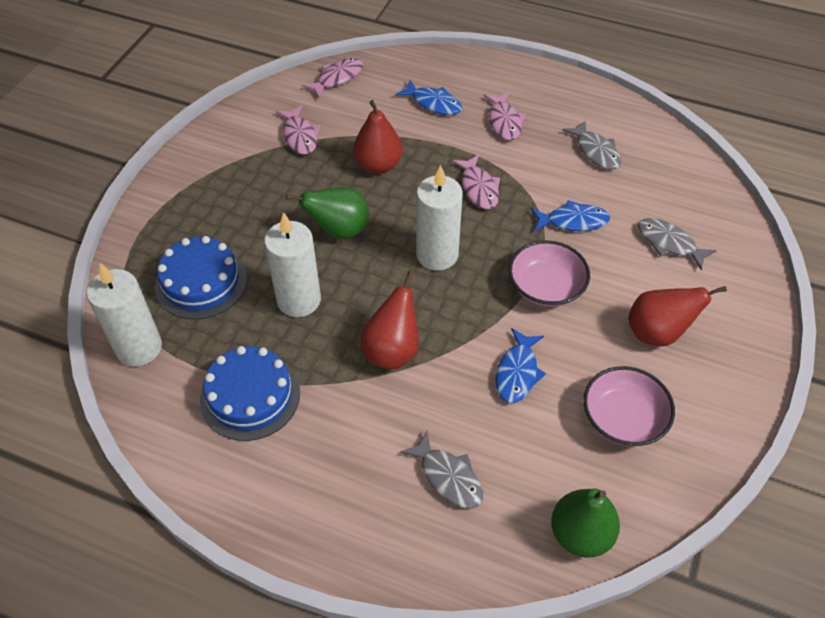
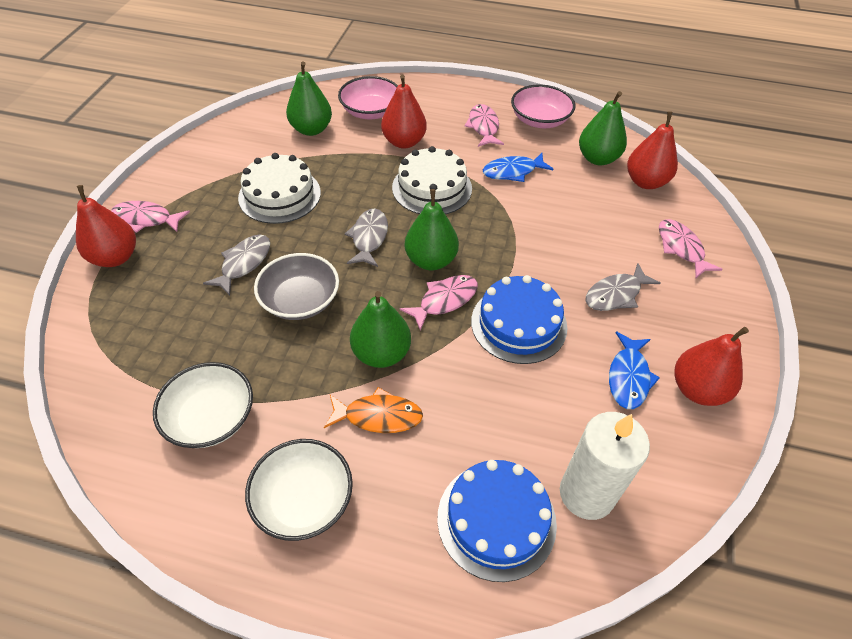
blue fish: [395,80,462,115] [496,328,546,403] [531,200,610,232] = 3 -> [483,153,553,182] [609,331,660,409] = 2
green pear: [286,187,369,239] [551,489,620,558] = 2 -> [286,62,332,136] [350,291,411,368] [405,189,459,270] [579,91,627,165] = 4
grey bowl: none = 0 -> [254,253,339,320] = 1
orange fish: none = 0 -> [324,387,423,433] = 1
red pear: [353,100,403,174] [360,271,419,369] [628,286,727,346] = 3 -> [76,185,136,267] [381,74,427,149] [627,111,678,189] [675,327,749,406] = 4
white bowl: none = 0 -> [153,362,253,448] [245,439,353,541] = 2
white cake: none = 0 -> [238,153,321,224] [392,146,472,214] = 2
white candle: [86,263,162,367] [264,212,321,317] [416,165,463,271] = 3 -> [560,412,650,520] = 1

